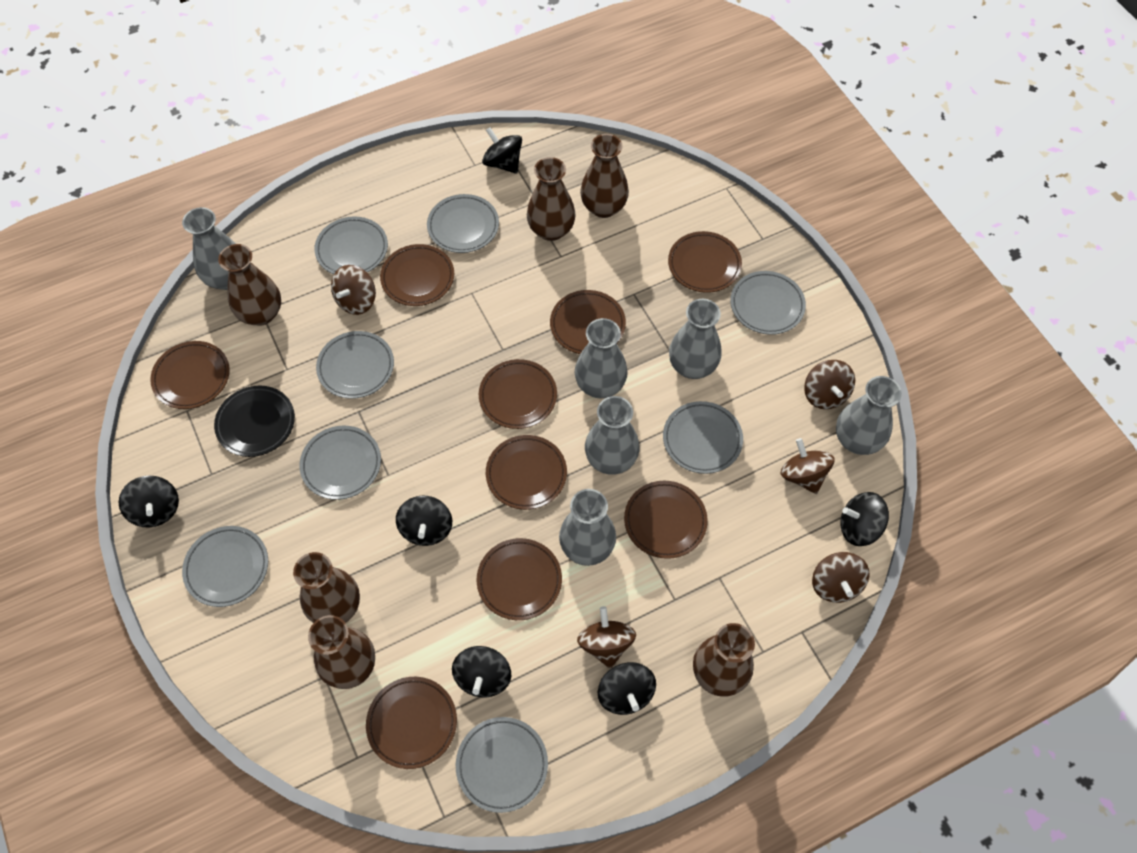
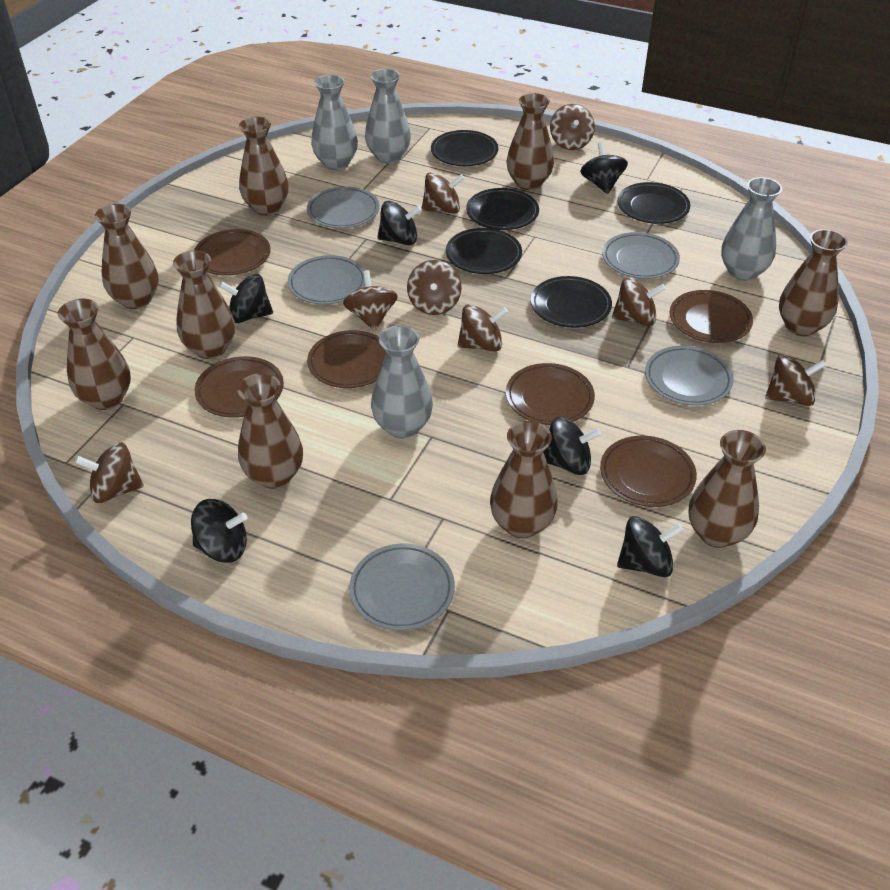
black plate: [214,386,295,457] = 1 -> [431,130,498,166] [446,228,522,274] [466,188,539,230] [531,276,612,328] [617,182,690,224] = 5
brown plate: [150,341,230,409] [366,677,457,769] [380,244,454,306] [477,538,562,620] [479,359,557,429] [486,435,567,510] [550,290,626,354] [624,481,708,559] [668,231,742,293] = 9 -> [194,229,271,276] [195,356,284,418] [307,330,386,388] [506,363,595,425] [600,436,697,507] [670,290,753,343] = 6
brown spinning top: [331,265,376,315] [577,606,636,669] [780,438,835,494] [804,360,855,409] [812,552,870,603] = 5 -> [74,442,144,503] [343,270,398,331] [407,260,462,315] [422,172,465,213] [458,304,508,352] [550,104,595,150] [612,278,666,326] [765,354,826,406] = 8
brown vase: [218,244,281,326] [293,552,360,623] [308,615,375,689] [527,157,576,241] [580,134,629,218] [693,623,755,697] = 6 -> [58,299,131,410] [95,204,159,309] [173,250,235,359] [237,373,303,489] [239,116,289,216] [490,421,558,538] [506,93,554,190] [689,430,766,548] [779,229,848,336] = 9
grey plate: [182,526,268,607] [299,426,381,500] [314,216,388,274] [316,331,394,399] [427,194,499,253] [456,717,548,813] [663,401,743,474] [730,271,806,335] = 8 -> [288,255,365,305] [307,186,380,228] [349,544,455,630] [602,232,680,279] [645,346,734,406] = 5
grey vase: [182,207,236,290] [559,489,616,566] [575,318,628,398] [585,396,640,475] [669,299,722,379] [836,376,902,455] = 6 -> [311,75,358,170] [365,69,411,164] [371,326,433,439] [721,177,782,281] = 4

